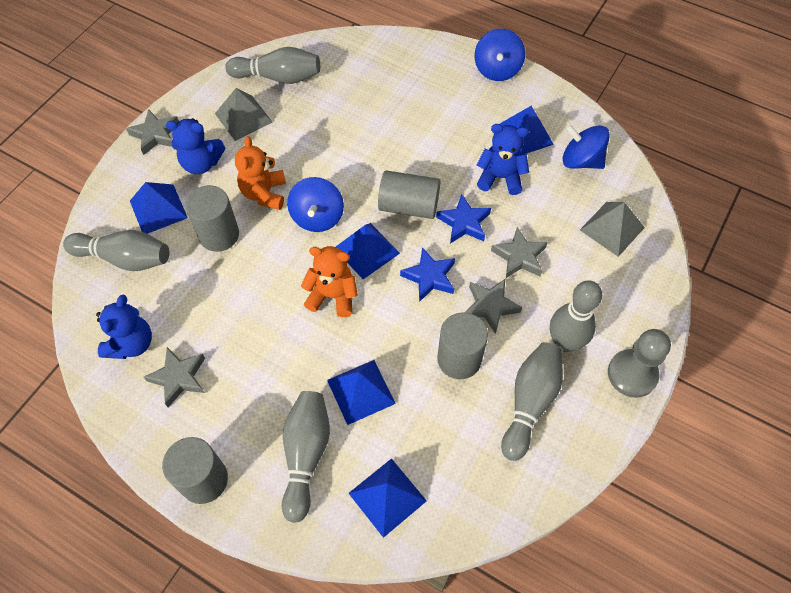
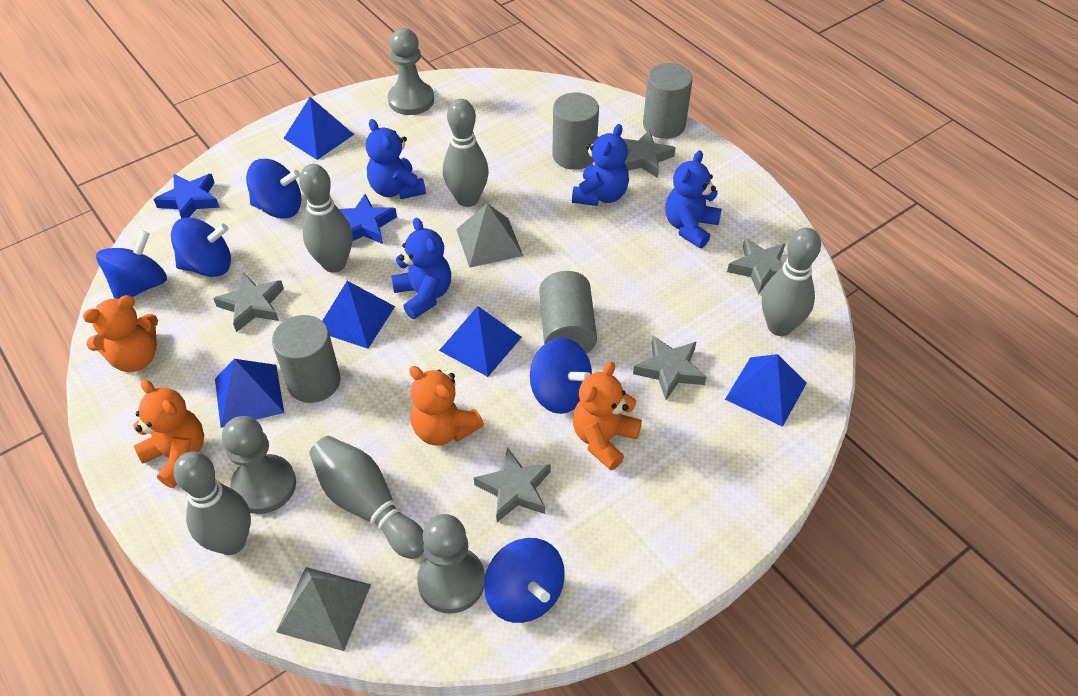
blue spinning top: [287,177,344,232] [475,29,525,81] [563,124,610,169] = 3 -> [96,230,167,299] [171,217,231,277] [246,159,302,219] [484,538,565,623] [530,338,592,414] = 5
blue teddy bear: [96,295,152,359] [166,118,225,174] [477,124,529,195] = 3 -> [366,119,426,199] [391,218,451,319] [572,124,629,206] [665,150,722,248] = 4
grey pawn: [608,329,671,398] = 1 -> [222,416,296,514] [388,28,434,115] [417,514,485,614] = 3
grey star: [126,109,179,155] [144,347,205,408] [465,279,522,334] [491,227,548,278] = 4 -> [213,272,284,332] [474,447,551,522] [623,130,676,178] [633,336,706,400] [727,238,785,295] = 5
orange teddy bear: [235,136,286,210] [301,246,358,317] = 2 -> [83,295,158,372] [134,380,204,488] [409,366,484,446] [573,361,642,470] = 4

